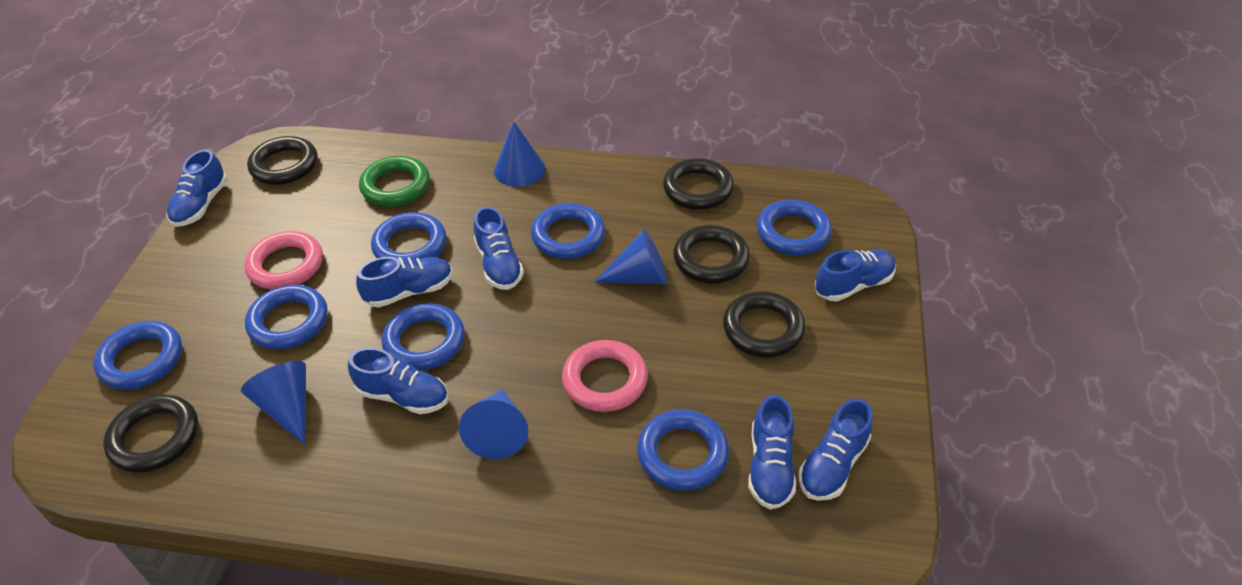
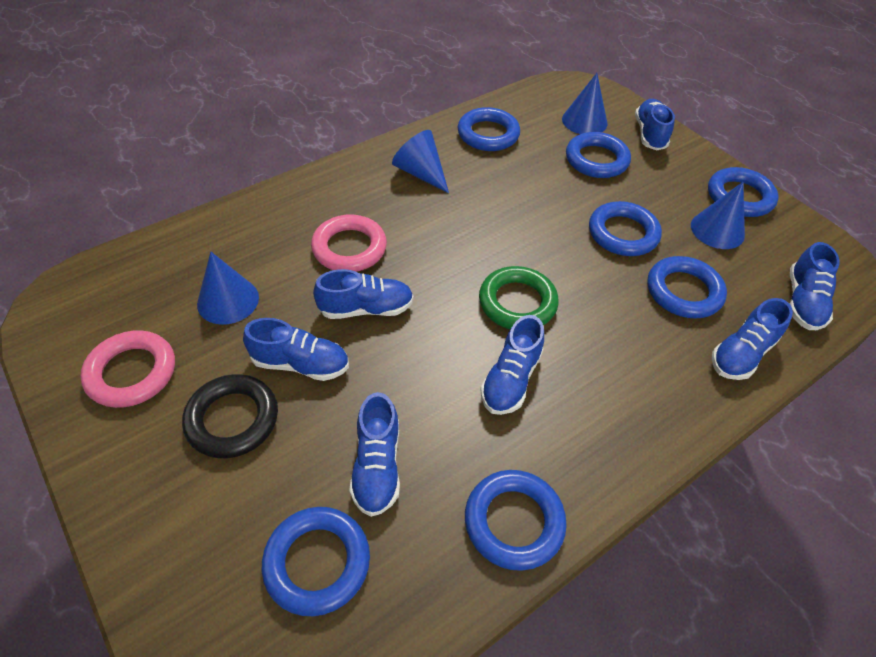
black ring: [103,394,198,473] [247,136,317,185] [663,158,734,210] [673,225,750,283] [723,291,806,357] = 5 -> [182,374,278,458] = 1

